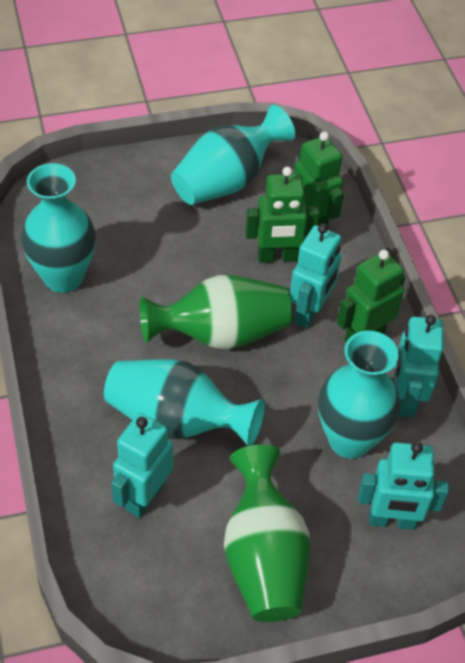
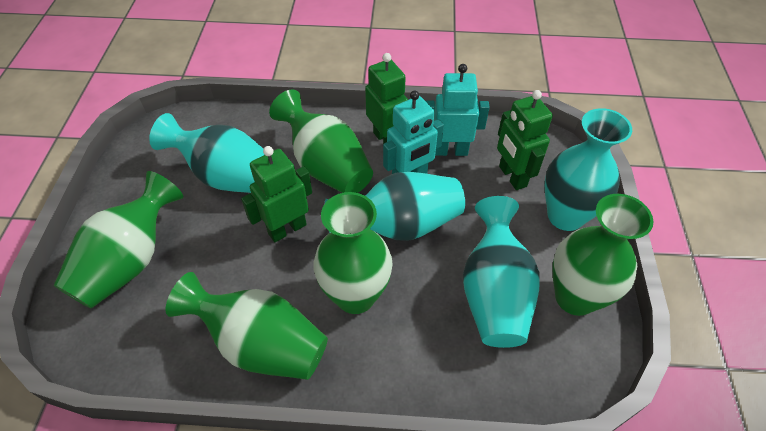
green vase: [139,275,292,350] [224,445,310,622] = 2 -> [54,171,183,308] [165,272,328,380] [269,89,373,193] [314,192,393,314] [552,194,654,316] = 5
turquoise robot: [111,413,173,518] [290,223,341,328] [358,442,449,530] [395,315,444,417] = 4 -> [383,90,444,174] [426,64,490,156] = 2

